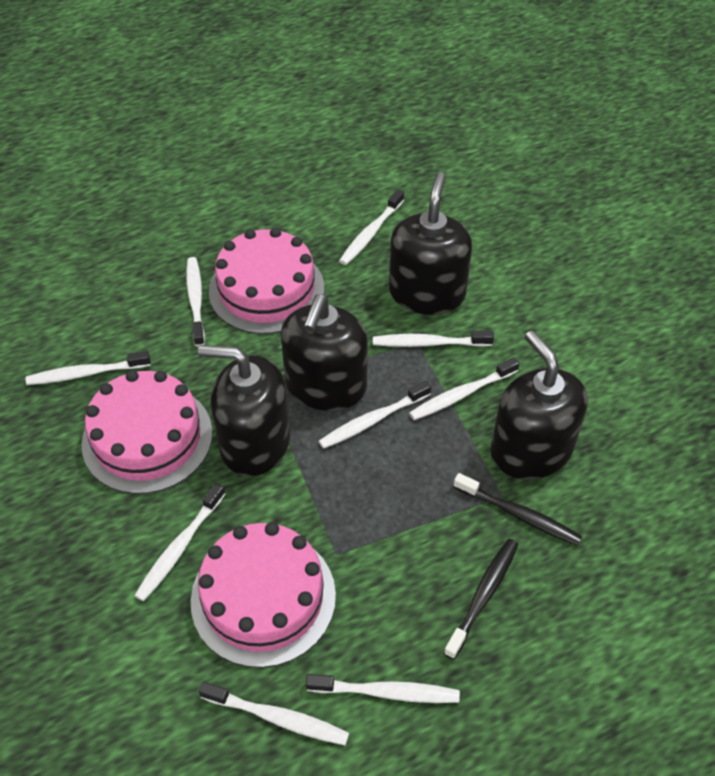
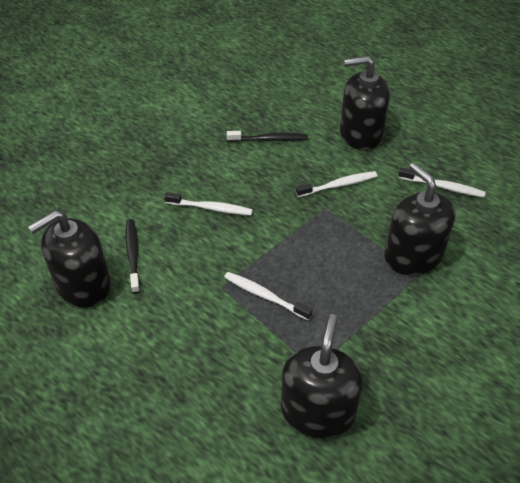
pink cake: [81,370,213,494] [191,522,336,668] [209,228,324,334] = 3 -> none = 0
white toothbrush: [26,351,151,385] [134,483,225,601] [186,257,205,347] [199,682,349,745] [306,674,460,703] [319,381,431,449] [339,189,404,265] [373,331,494,347] [409,357,519,420] = 9 -> [164,192,253,215] [224,272,312,320] [296,171,377,197] [398,167,486,197] = 4

